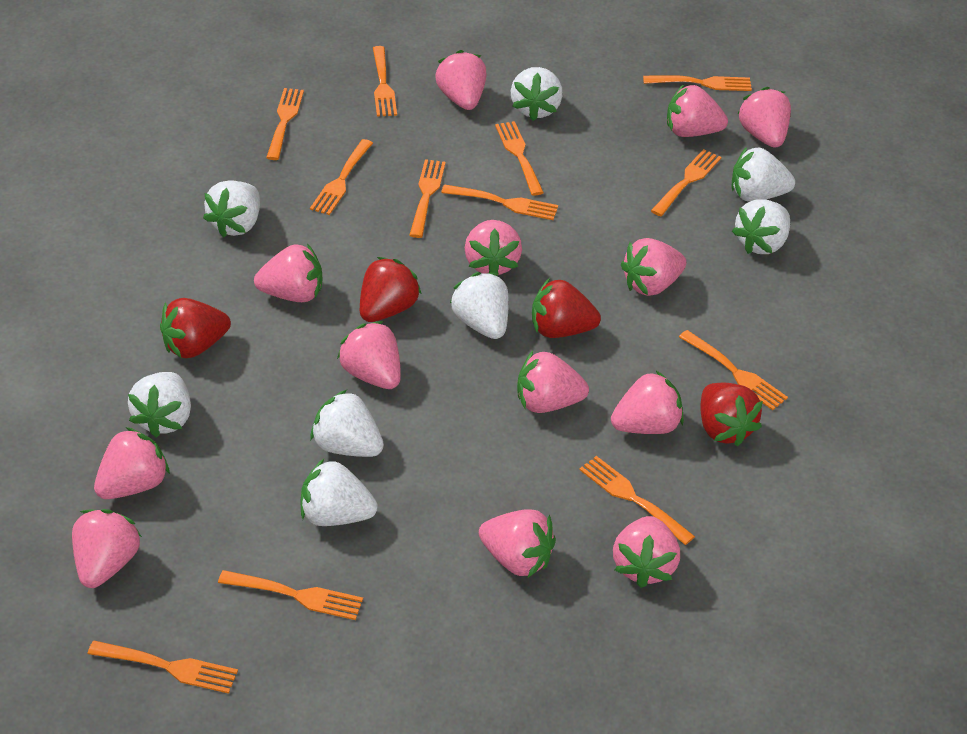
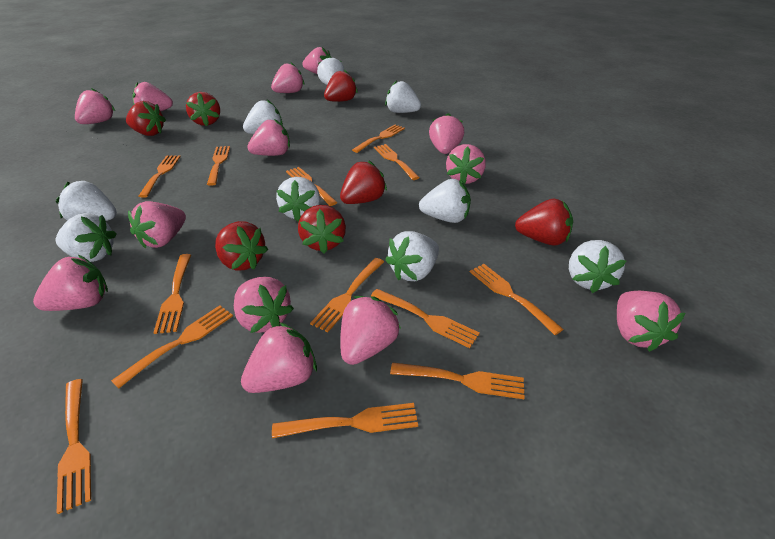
orange fork: [88,641,238,694] [218,570,363,620] [266,88,304,160] [310,139,373,215] [373,46,397,116] [409,159,446,238] [441,184,558,220] [495,121,544,196] [579,456,695,545] [643,75,752,91] [651,149,721,216] [679,330,788,410] = 12 -> [57,379,91,514] [111,305,233,389] [139,155,181,198] [153,254,191,334] [207,146,230,186] [272,403,418,438] [286,167,338,206] [310,258,384,332] [352,125,405,153] [371,289,480,348] [374,144,420,180] [390,363,525,399] [470,264,563,335] = 13
red strawberry: [160,298,231,358] [360,257,422,322] [532,278,601,338] [700,383,763,447] = 4 -> [126,101,166,136] [186,92,220,126] [215,221,268,271] [298,205,346,254] [324,70,358,102] [340,160,387,204] [515,199,573,245] = 7
white strawberry: [128,372,191,437] [203,180,260,238] [300,459,378,526] [310,390,384,457] [449,272,509,339] [511,67,563,121] [732,147,795,202] [732,199,790,254] = 8 -> [56,181,117,221] [56,213,117,262] [243,100,283,134] [276,177,320,222] [317,56,344,85] [385,80,421,113] [385,231,439,281] [419,179,471,223] [569,240,626,293] = 9

